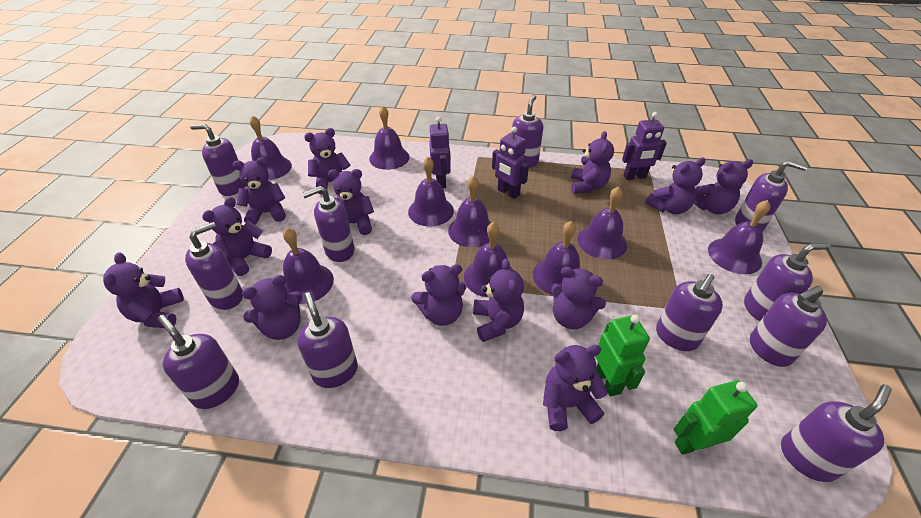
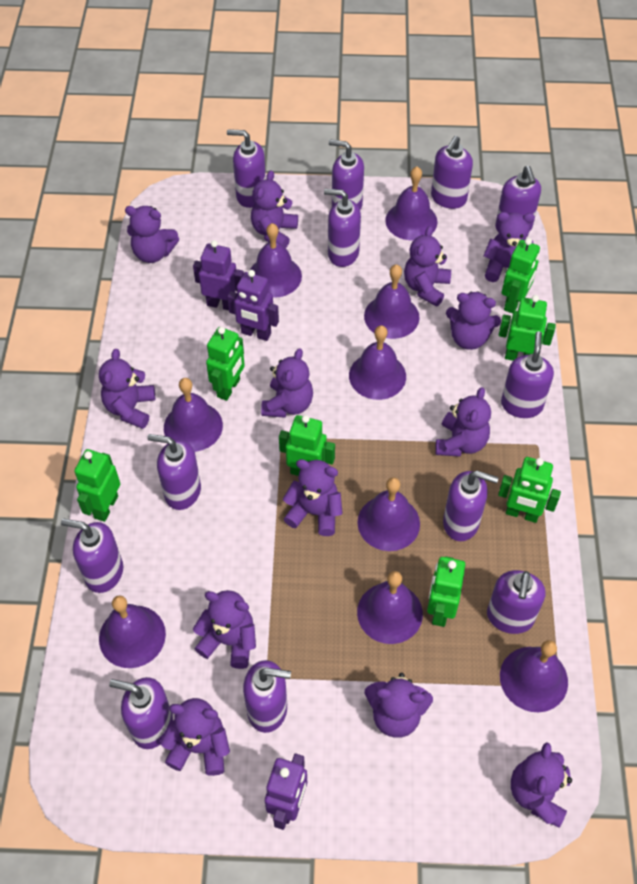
green robot: [595,314,650,396] [674,380,757,455] = 2 -> [74,449,120,522] [206,327,245,401] [279,415,335,476] [427,556,465,627] [498,457,561,523] [499,295,556,361] [502,238,540,314] = 7
purple soap dispenser: [158,315,239,409] [185,222,243,310] [190,124,246,196] [297,292,358,388] [302,186,354,262] [512,95,543,168] [656,274,723,351] [735,160,808,232] [744,243,831,321] [750,286,827,367] [781,384,892,482] = 11 -> [61,518,123,593] [109,677,173,749] [147,434,201,510] [227,129,266,208] [243,660,291,733] [324,189,361,267] [329,139,364,210] [431,136,473,209] [443,471,499,541] [487,570,545,634] [495,166,541,232] [501,331,554,418] = 12

